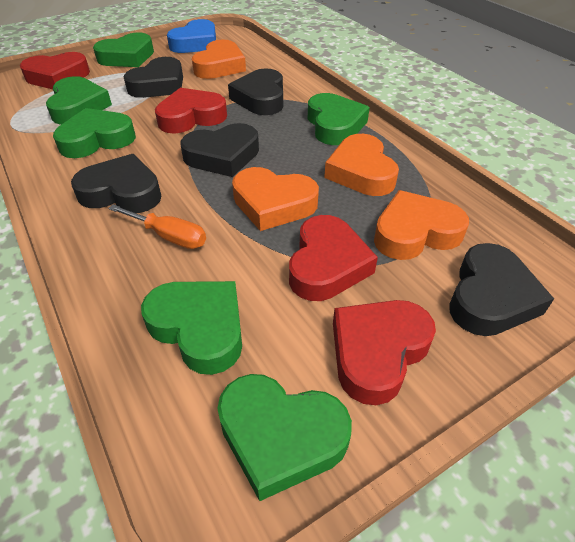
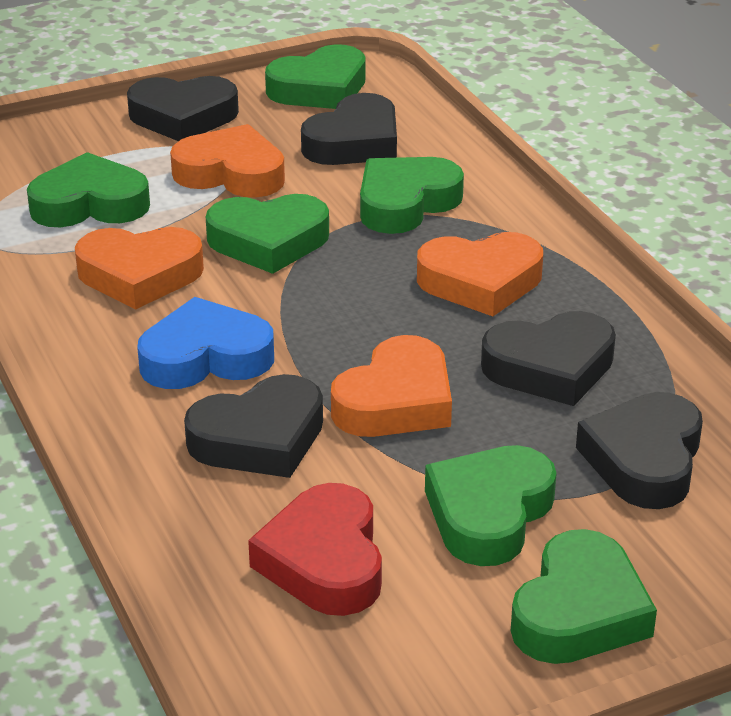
orange screwdriver: [108,204,206,249] = 1 -> none = 0
red heart: [20,52,90,89] [155,88,227,134] [289,215,378,301] [333,300,436,405] = 4 -> [248,483,382,616] = 1

